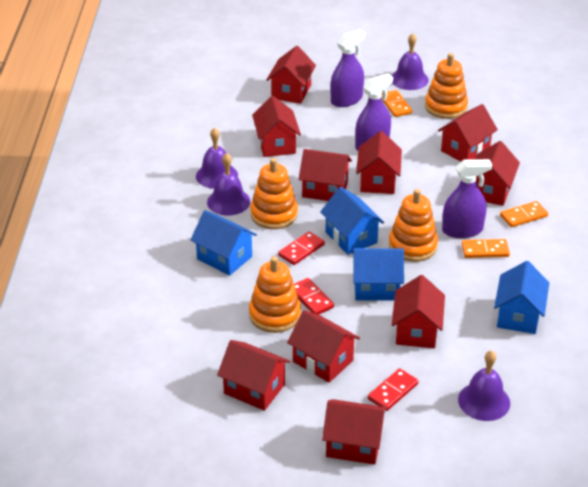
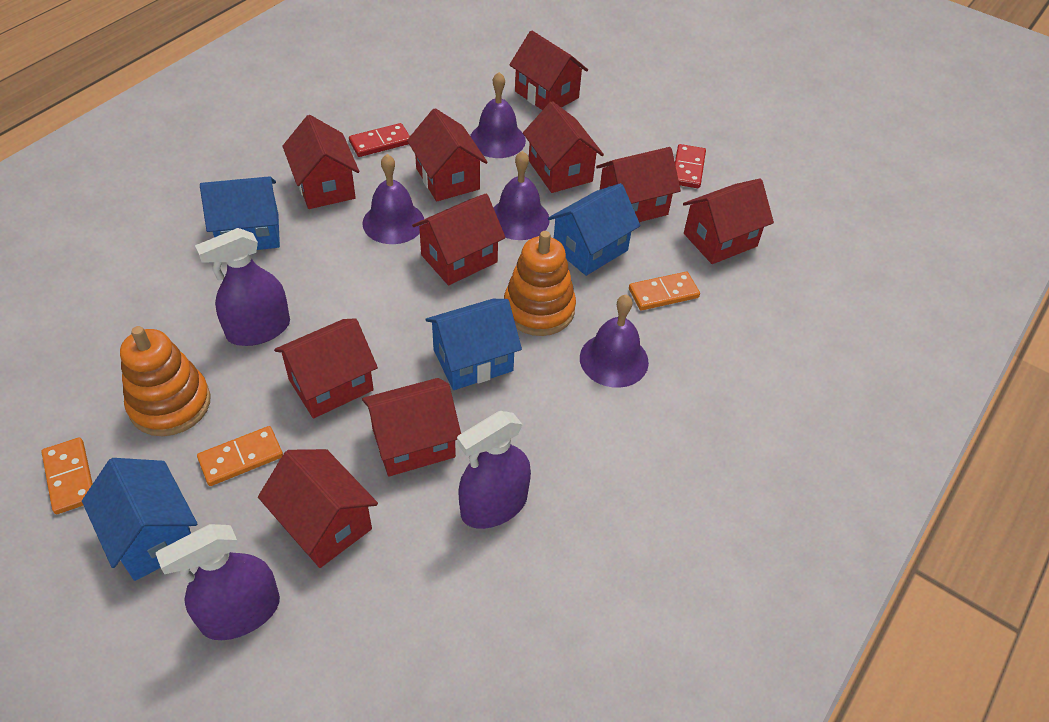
orange stacking toy: [249,256,301,333] [250,158,298,229] [389,189,438,262] [425,53,468,119] = 4 -> [120,326,211,436] [504,231,576,336] = 2
red domino: [278,232,325,265] [294,278,334,315] [368,368,418,411] = 3 -> [349,123,410,157] [675,144,706,188] = 2

